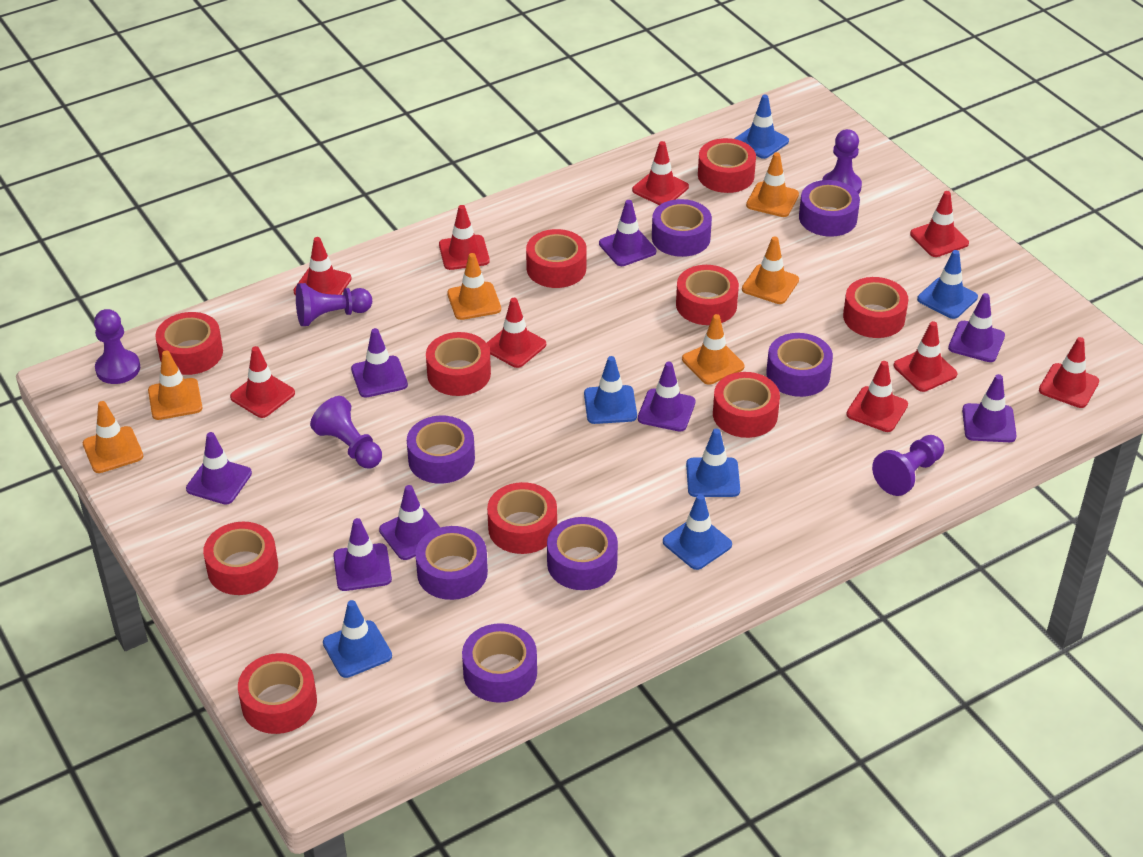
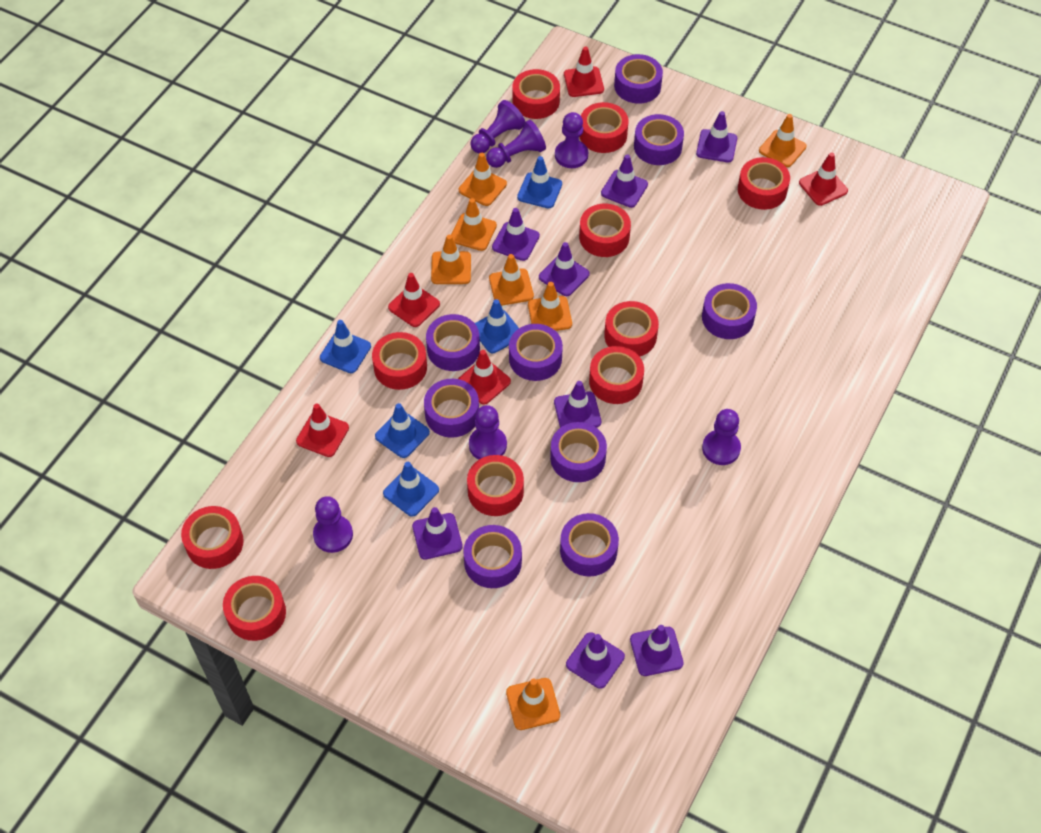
blue traffic cone: [323,600,392,678] [584,356,637,424] [663,494,732,570] [686,429,740,497] [734,95,789,159] [917,250,978,319] = 6 -> [320,320,371,373] [375,403,430,458] [383,462,439,517] [475,299,519,353] [517,156,562,208] = 5
orange traffic cone: [83,401,143,473] [148,350,202,420] [447,253,501,320] [682,314,745,385] [742,236,799,304] [746,152,799,217] = 6 -> [431,235,471,284] [451,198,497,251] [459,153,507,206] [489,254,534,306] [506,678,560,730] [528,282,572,331] [759,114,807,167] = 7
purple pawn: [94,309,140,384] [296,283,372,326] [310,396,382,469] [822,129,862,194] [872,435,944,496] = 5 -> [313,496,353,553] [469,405,507,460] [470,100,525,153] [486,120,546,168] [555,112,588,168] [702,409,741,465] = 6
purple tape: [407,416,475,484] [415,526,488,600] [462,623,537,703] [547,517,618,590] [652,199,712,257] [766,333,833,397] [799,180,860,237] = 7 -> [424,379,479,438] [426,314,480,371] [463,525,522,588] [509,324,563,381] [550,422,607,482] [560,513,619,577] [614,54,663,104] [634,114,684,165] [702,283,757,339] = 9
red traffic cone: [230,346,295,418] [293,237,352,295] [439,205,490,270] [487,298,546,368] [632,141,689,205] [846,361,908,432] [894,321,957,392] [910,191,969,257] [1039,337,1099,408] = 9 -> [296,404,349,457] [388,273,440,327] [458,350,511,405] [564,47,604,97] [799,152,848,206] = 5

